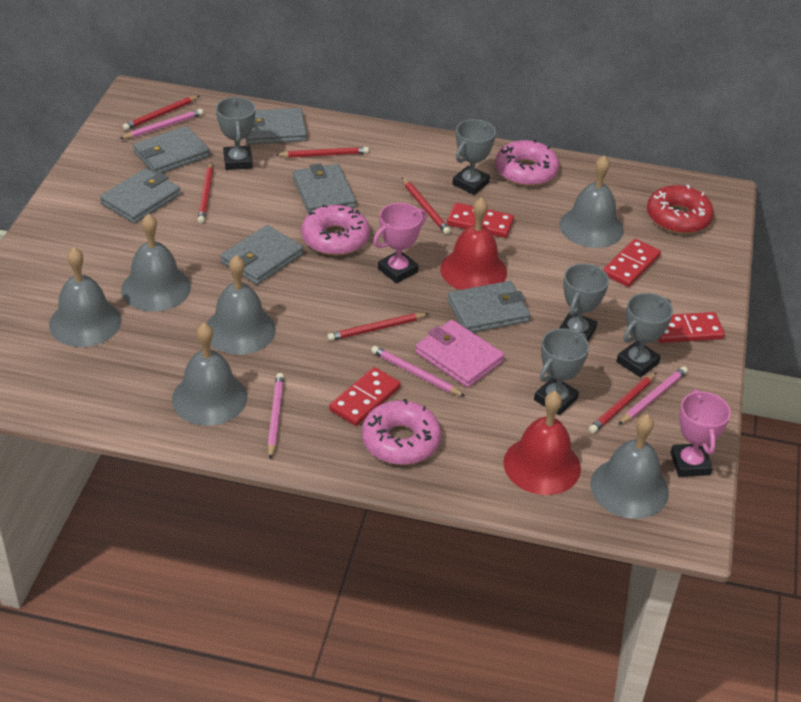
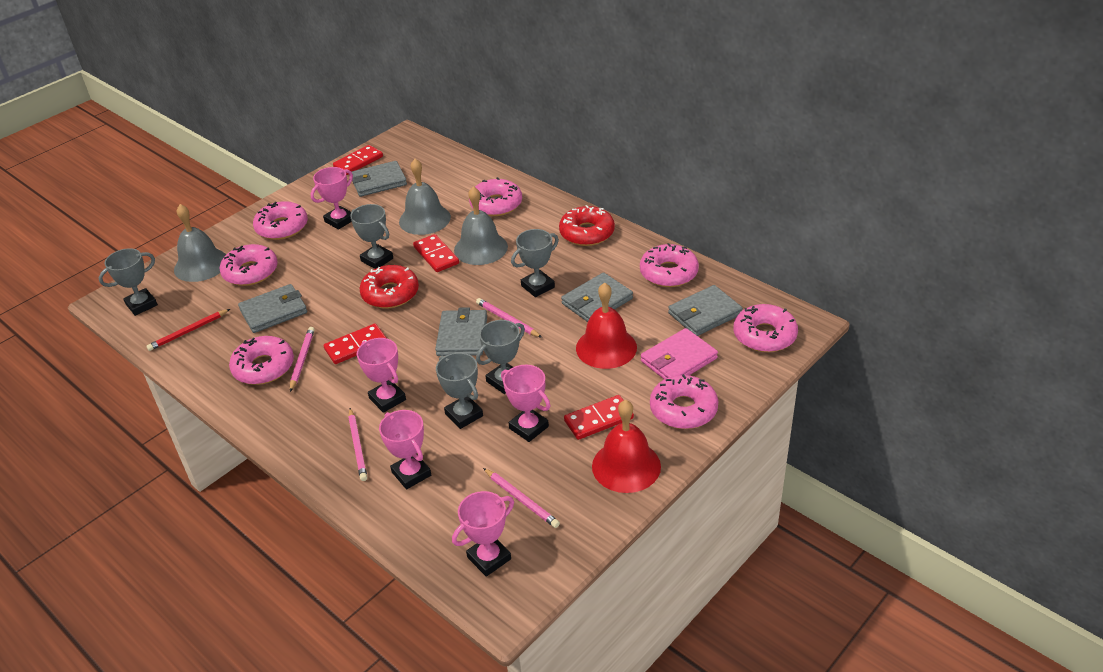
grey bell: [49,247,122,347] [121,214,191,312] [172,323,247,426] [206,255,276,355] [559,155,624,248] [590,414,669,519] = 6 -> [174,204,226,282] [399,159,451,235] [454,186,508,265] = 3
grey wallet: [100,168,181,224] [133,126,210,174] [220,225,303,285] [246,108,307,145] [293,163,356,214] [448,281,530,333] = 6 -> [238,284,307,333] [351,161,407,197] [435,307,487,356] [561,272,633,322] [668,285,743,336] = 5
pink donut: [301,204,370,256] [362,399,441,465] [495,139,559,186] = 3 -> [220,244,278,286] [229,336,294,385] [253,201,308,240] [469,177,522,216] [640,243,699,287] [650,374,718,429] [733,304,798,352] = 7
pink trophy: [373,203,427,283] [671,389,731,477] = 2 -> [311,167,353,230] [357,338,406,413] [379,410,431,489] [452,491,514,577] [501,365,551,442] = 5
red donut: [647,185,714,234] = 1 -> [360,265,419,308] [559,205,615,246] = 2
red pencil: [123,96,199,130] [198,162,213,224] [276,147,369,158] [327,313,429,341] [402,178,451,235] [589,372,657,434] = 6 -> [146,309,230,351] = 1

